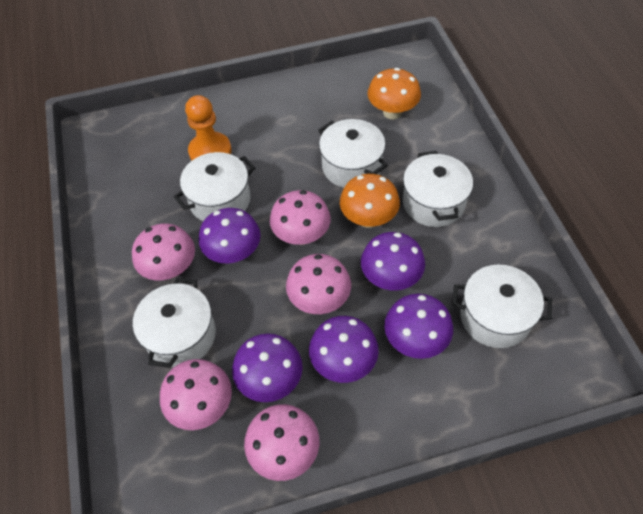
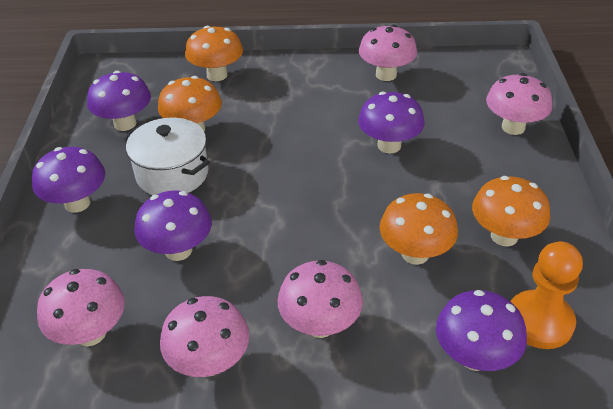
orange mushroom: [340,174,400,228] [368,68,421,119] = 2 -> [158,76,222,131] [185,26,243,81] [379,193,458,265] [472,176,550,246] = 4
white pot: [133,278,216,368] [174,152,255,221] [318,119,388,188] [403,151,473,227] [452,265,552,348] = 5 -> [126,118,210,195] = 1

